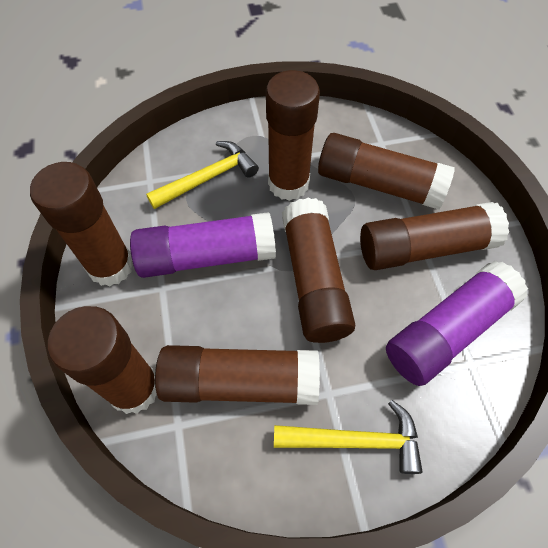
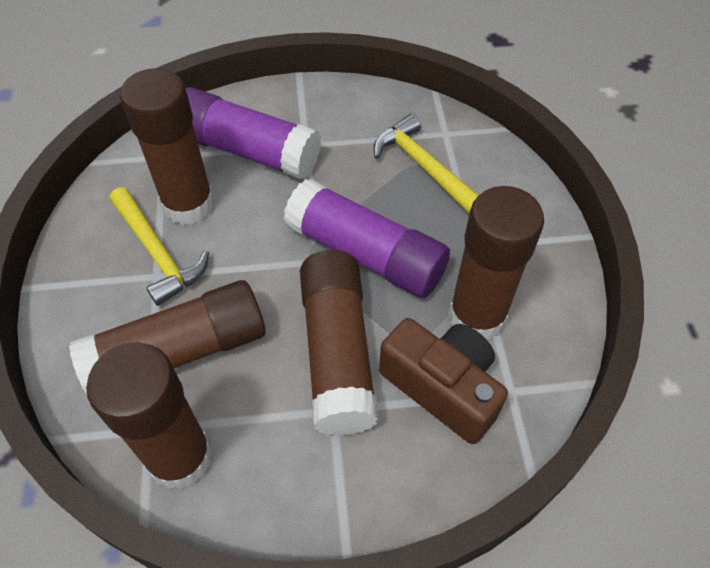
brown camera: none = 0 -> [379,318,508,444] = 1
brown glue stick: [30,162,133,286] [48,306,157,414] [155,345,320,405] [266,70,320,201] [282,198,355,343] [318,133,455,210] [360,202,509,270] = 7 -> [69,280,265,395] [86,342,213,489] [120,68,214,225] [300,250,379,436] [448,186,544,341] = 5

